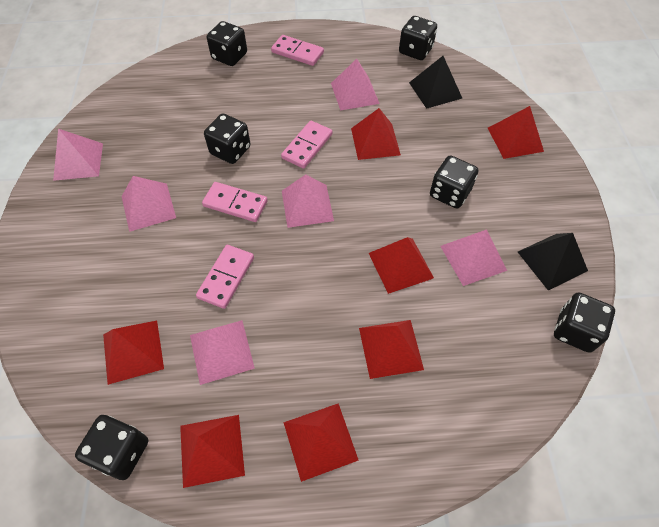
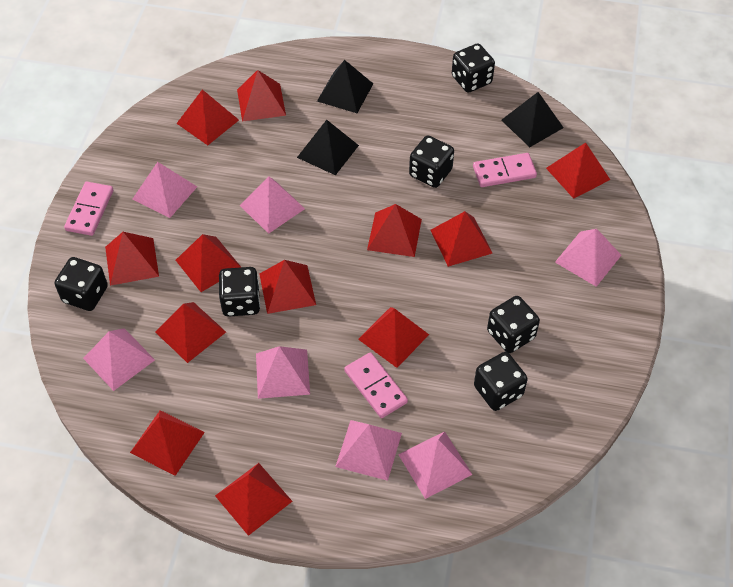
black pyramid: [409,56,462,109] [518,233,588,290] = 2 -> [297,120,359,175] [317,60,373,113] [501,92,564,147] = 3
pink domino: [196,245,254,309] [202,182,268,222] [271,35,324,66] [281,121,333,169] = 4 -> [64,182,113,236] [344,352,408,418] [473,153,537,187] = 3
pink pyramid: [53,129,103,181] [122,176,176,232] [190,320,255,385] [282,174,334,228] [331,59,380,111] [440,229,507,286] = 6 -> [83,328,155,391] [133,162,197,218] [240,176,305,234] [256,346,310,399] [335,420,402,481] [398,431,473,499] [555,229,621,287] = 7
red pyramid: [103,321,164,385] [180,415,245,488] [283,403,359,482] [351,108,401,160] [359,320,424,379] [369,237,434,294] [488,106,544,159] = 7 -> [105,232,159,286] [130,410,205,476] [155,302,226,363] [176,90,239,145] [176,234,241,292] [215,463,293,536] [237,70,286,122] [259,260,316,314] [358,307,429,368] [367,204,422,257] [430,211,493,267] [546,143,610,199] = 12

